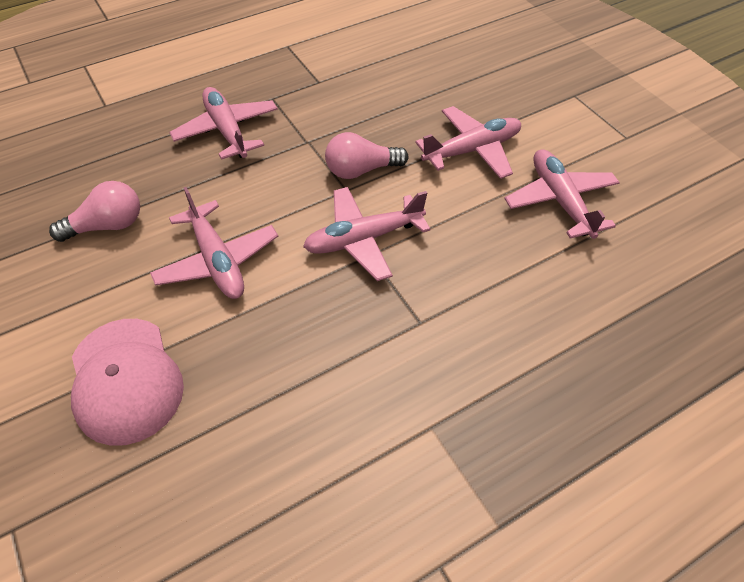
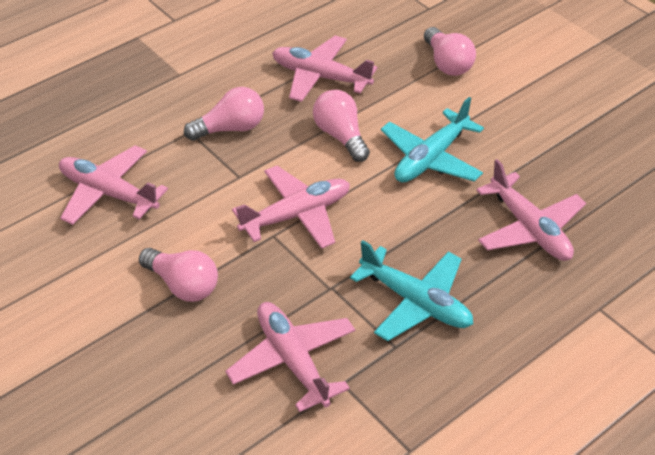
pink cap: [71,319,184,446] = 1 -> none = 0
pink light bulb: [49,181,140,242] [325,132,408,179] = 2 -> [139,248,218,302] [184,87,264,141] [313,90,370,162] [424,27,476,76] = 4
turquoise plane: none = 0 -> [350,240,473,341] [381,97,484,182] = 2

